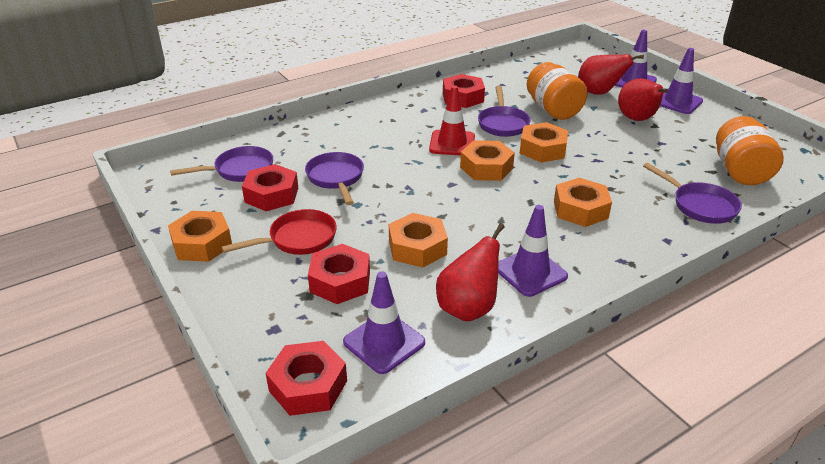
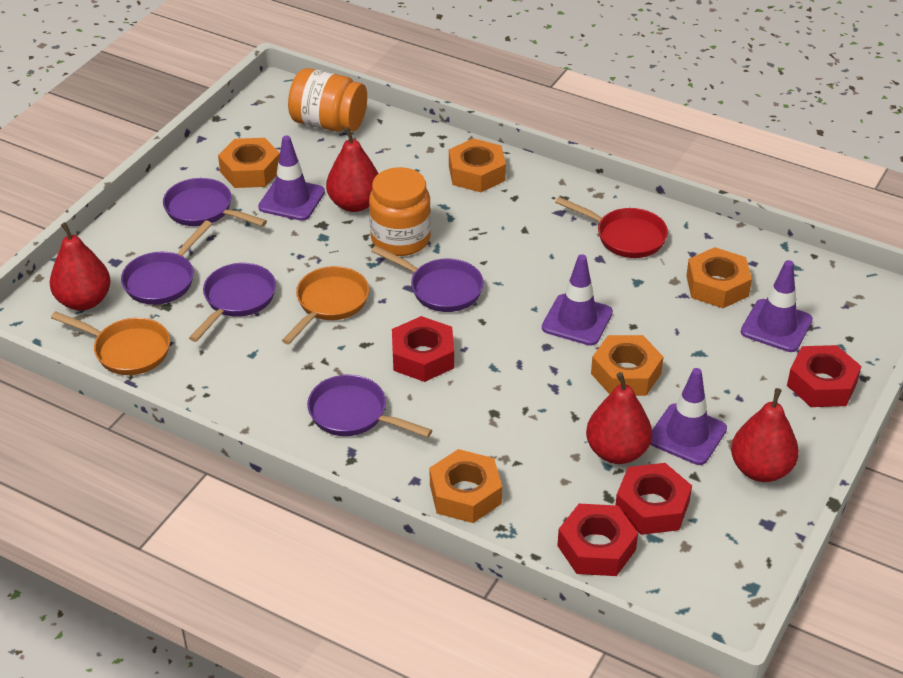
orange pan: none = 0 -> [51,311,170,375] [282,266,369,344] = 2
purple pan: [170,146,273,182] [305,152,364,205] [478,86,531,137] [643,163,742,224] = 4 -> [121,220,212,305] [163,178,267,227] [189,263,276,342] [307,375,432,437] [371,246,484,312] = 5
red pear: [436,223,505,322] [578,54,644,95] [618,79,668,121] = 3 -> [50,222,111,311] [326,127,379,212] [586,372,652,464] [731,388,799,482] = 4
red traffic cone: [429,85,475,155] = 1 -> none = 0

